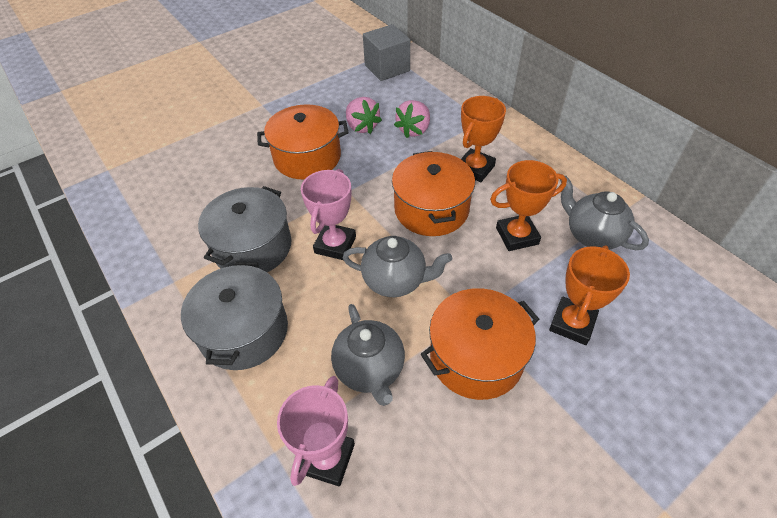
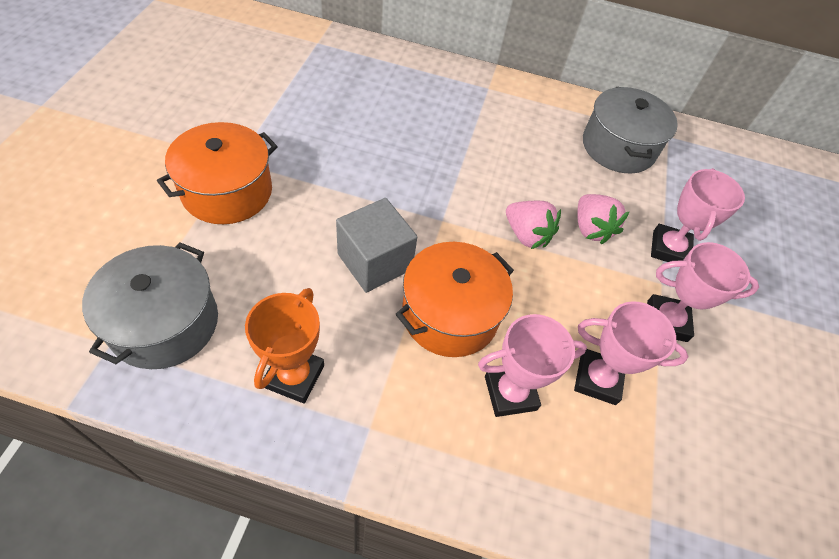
grey teapot: [331,304,405,406] [343,236,452,297] [560,176,649,250] = 3 -> none = 0
orange pot: [257,104,349,180] [392,151,475,236] [421,288,539,400] = 3 -> [157,122,278,224] [396,242,514,357] = 2
orange trophy: [461,96,506,182] [490,160,567,251] [549,245,630,345] = 3 -> [245,288,324,404] = 1
pink trophy: [277,376,355,486] [301,169,356,260] = 2 -> [478,314,587,417] [574,301,688,405] [647,242,759,342] [651,168,745,262] = 4

